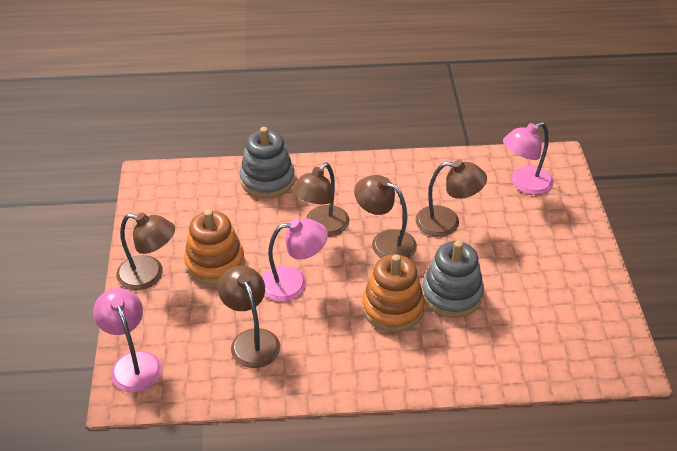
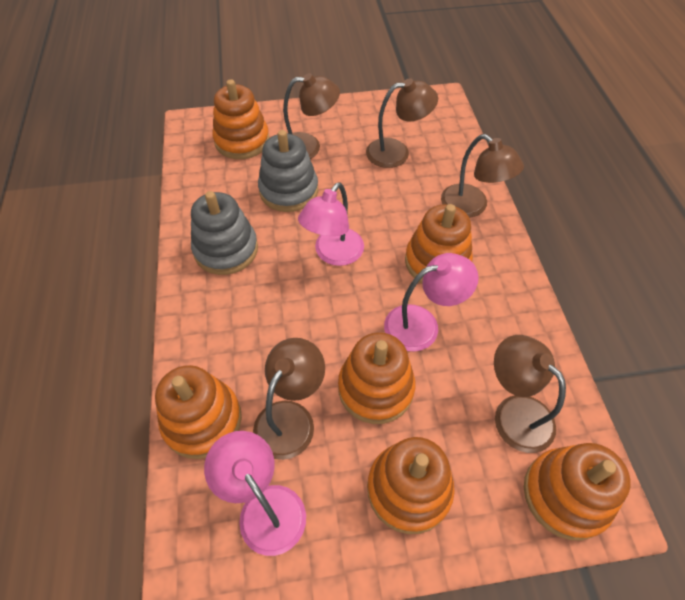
orange stacking toy: [184,210,245,285] [362,254,425,332] = 2 -> [155,365,242,459] [213,79,270,159] [338,332,415,424] [367,437,455,534] [405,204,473,284] [524,443,631,540] = 6

